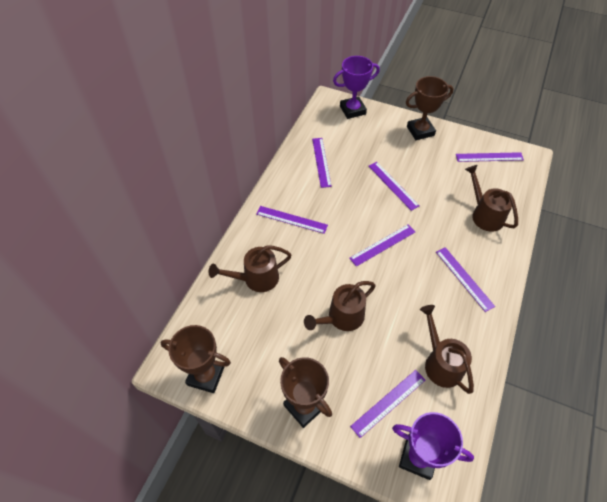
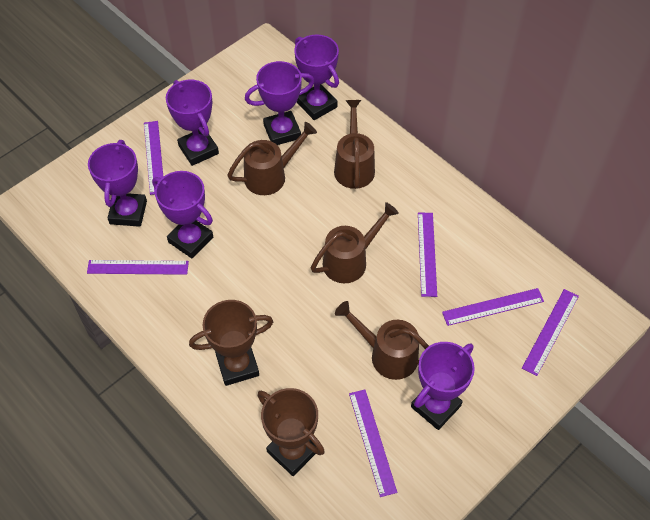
brown trophy: [160,325,231,393] [279,357,332,428] [406,76,454,140] = 3 -> [189,300,273,386] [258,388,325,476] = 2
purple ruler: [256,206,328,234] [312,138,332,188] [349,224,415,267] [350,370,425,438] [369,162,420,211] [436,247,495,312] [456,152,524,162] = 7 -> [87,260,189,275] [144,121,163,195] [349,390,397,497] [418,213,437,297] [442,288,544,326] [522,289,579,376] = 6
purple trophy: [333,56,380,119] [392,412,474,480] = 2 -> [88,140,147,227] [152,171,213,258] [166,80,219,166] [245,61,314,145] [294,34,339,120] [411,342,475,430] = 6

